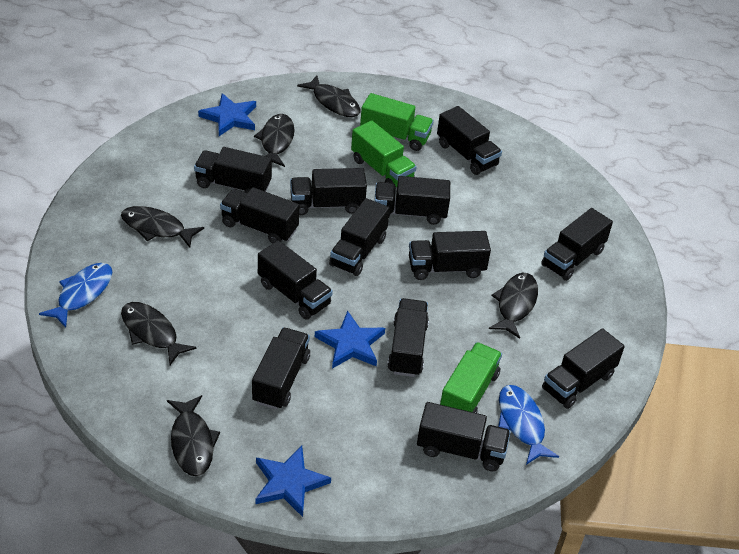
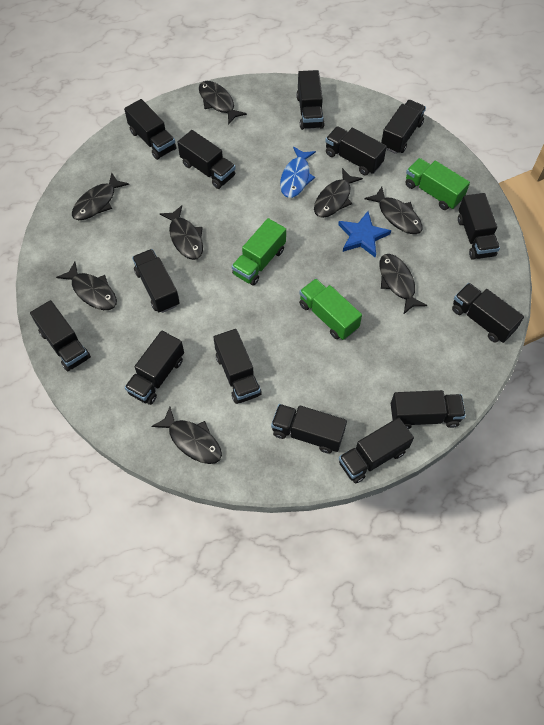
black fish: [121,206,204,248] [121,302,196,365] [167,395,220,476] [254,114,295,167] [297,75,361,117] [489,273,538,339] = 6 -> [56,262,117,310] [72,172,129,220] [151,407,222,464] [160,205,203,260] [199,81,247,125] [314,168,363,218] [364,187,423,234] [379,254,427,314] = 8
black truck: [194,147,272,193] [220,187,300,244] [252,328,310,410] [258,240,333,320] [290,168,367,215] [329,198,390,276] [374,176,450,225] [387,298,429,377] [409,231,491,280] [417,402,511,471] [437,106,502,175] [541,208,613,281] [542,328,625,409] = 13 -> [30,300,91,371] [124,99,177,160] [125,331,184,405] [132,249,180,313] [178,130,236,189] [213,329,261,404] [271,404,347,453] [296,70,325,130] [325,126,387,175] [339,417,414,483] [381,100,426,154] [391,390,466,429] [452,283,524,343] [458,193,500,260] = 14
blue fish: [39,263,112,328] [498,385,559,465] = 2 -> [280,147,316,198] = 1
blue star: [198,93,256,136] [255,446,331,517] [315,311,385,369] = 3 -> [338,211,391,258] = 1

